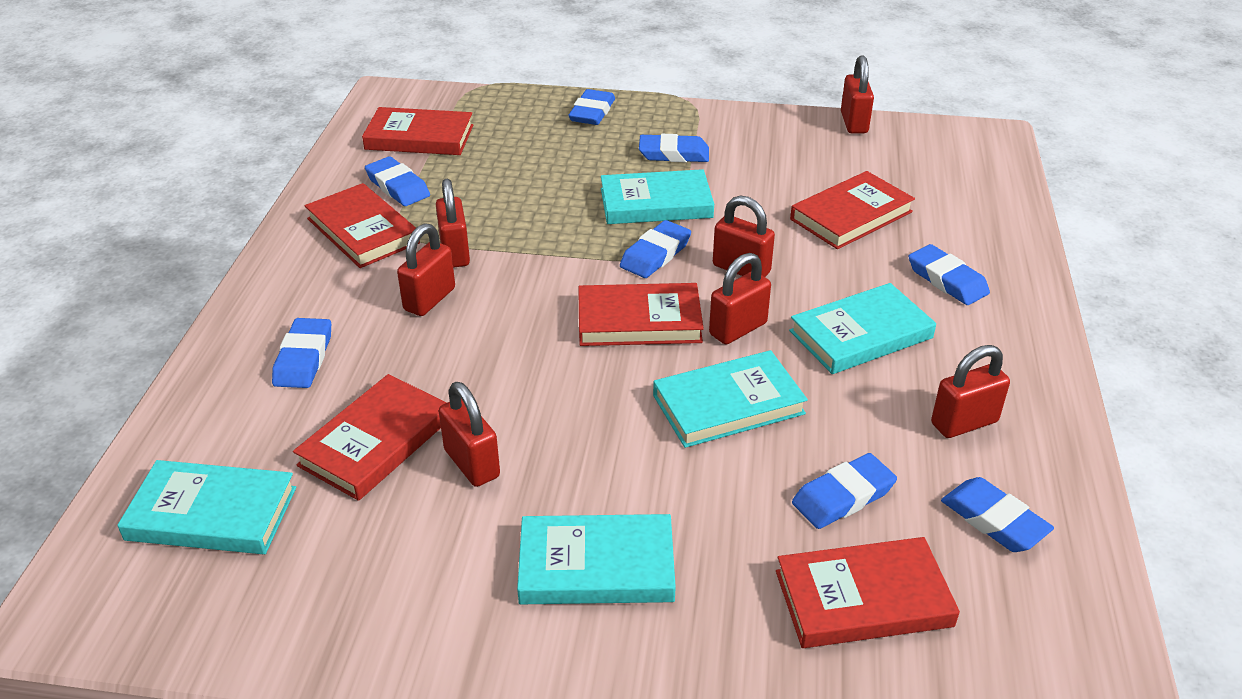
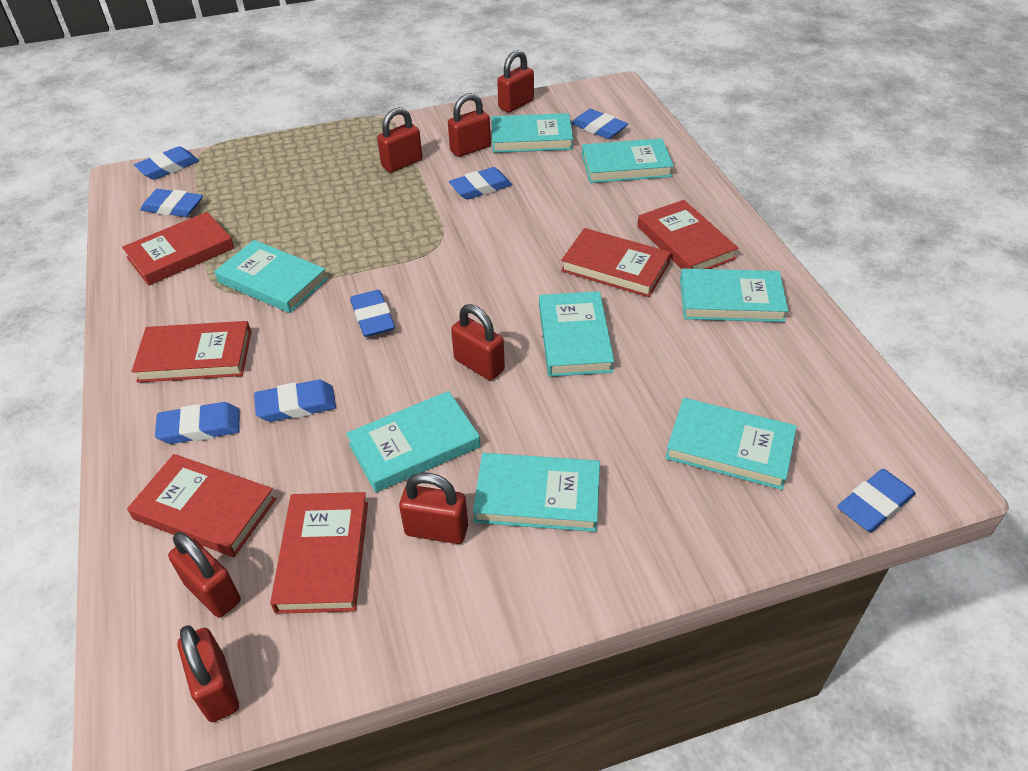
turquoise book: [117,460,296,554] [517,514,676,604] [601,169,714,224] [653,350,808,448] [789,283,936,374] = 5 -> [214,240,328,313] [346,391,480,493] [473,453,600,532] [491,113,573,153] [539,291,614,377] [582,138,674,183] [665,398,797,490] [680,268,788,322] = 8

